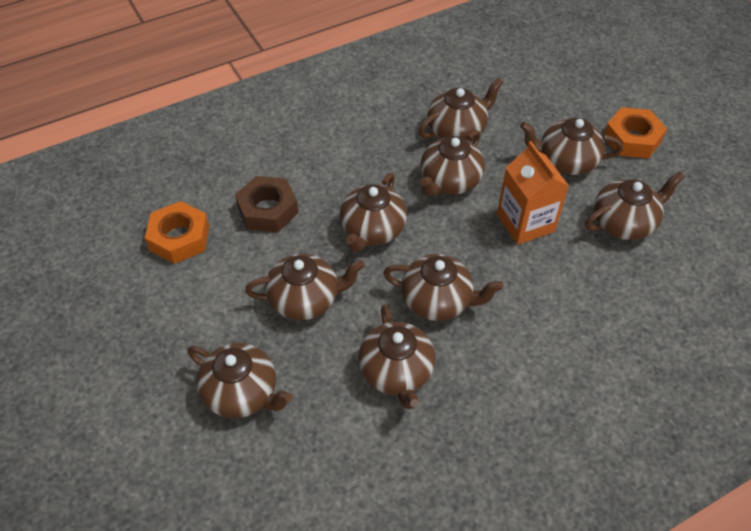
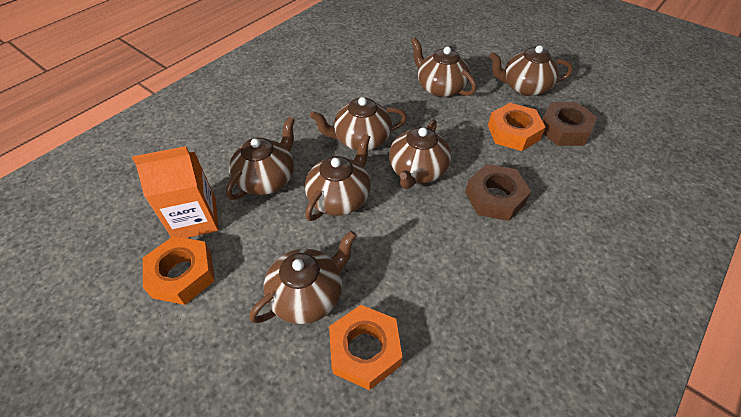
brown nut: [235,176,298,232] = 1 -> [465,164,531,221] [542,102,597,146] = 2
brown teapot: [187,343,292,418] [245,253,365,320] [340,173,407,252] [358,304,436,409] [383,254,504,321] [419,78,503,141] [420,130,485,197] [520,118,623,175] [585,172,684,240] = 9 -> [226,117,295,200] [249,231,357,324] [305,134,370,221] [310,97,407,150] [389,119,451,189] [411,37,476,97] [489,45,573,96] = 7
orange nut: [145,201,209,264] [604,107,667,159] = 2 -> [143,236,215,305] [329,305,402,390] [488,103,545,151] = 3

